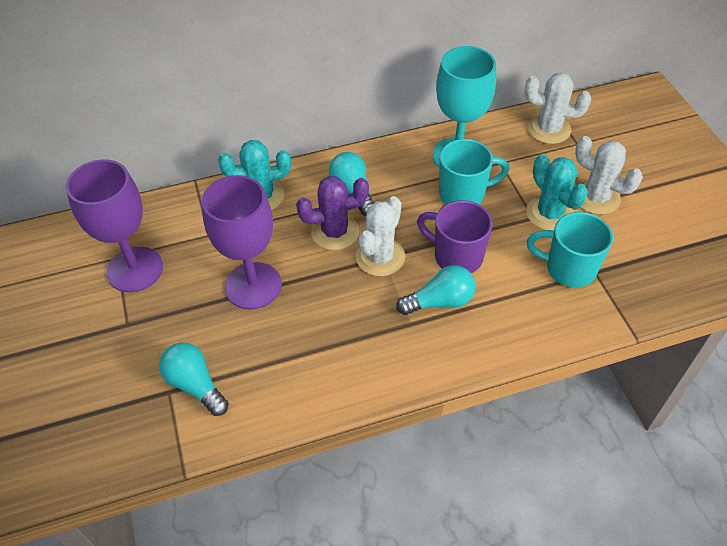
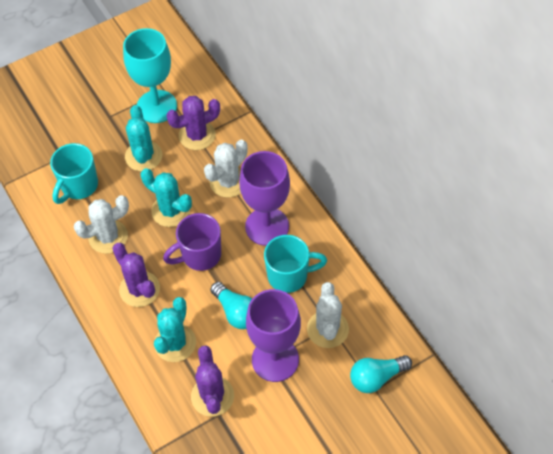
purple cactus: [296,176,369,250] = 1 -> [112,243,160,307] [166,96,220,150] [191,345,234,417] = 3
turquoise cactus: [218,140,291,210] [526,154,588,230] = 2 -> [125,105,162,171] [141,168,192,227] [154,297,196,362] = 3
turquoise light bulb: [159,342,229,416] [329,152,374,216] [396,265,475,315] = 3 -> [210,282,252,329] [350,355,412,393] = 2

